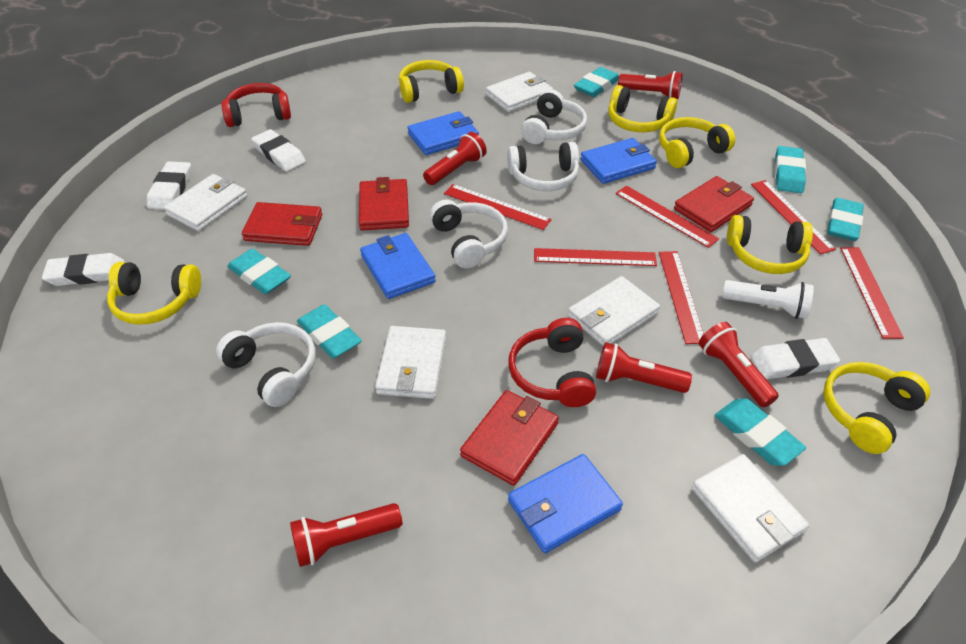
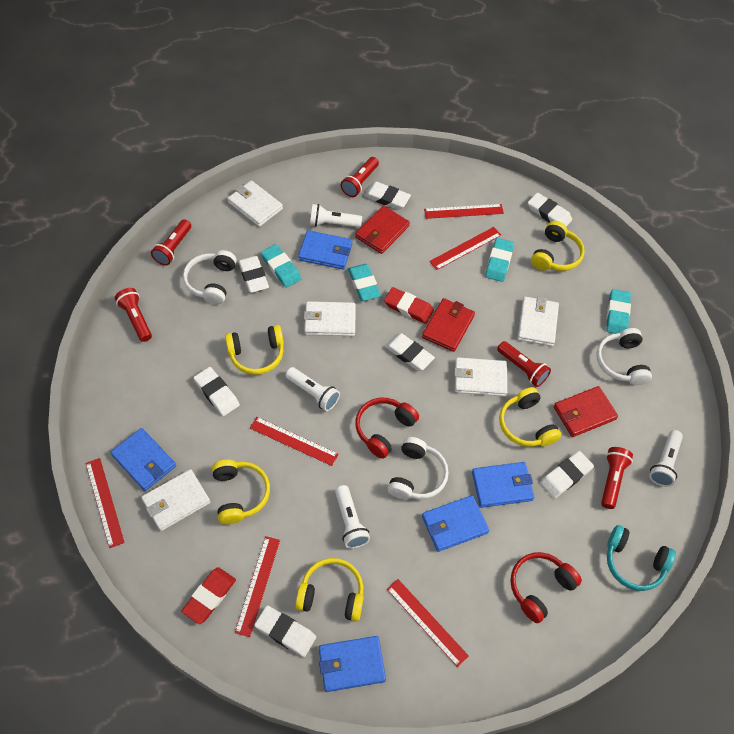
blue wallet: [360,233,436,299] [407,111,479,155] [508,454,623,553] [581,138,657,184] = 4 -> [110,428,176,491] [298,230,352,270] [319,636,386,692] [422,495,489,552] [472,462,534,508] = 5
red eraser: none = 0 -> [181,567,236,624] [384,287,434,324] = 2
red wallet: [242,202,322,246] [359,177,409,230] [460,390,559,486] [674,176,754,232] = 4 -> [355,206,410,254] [422,298,475,352] [554,386,618,437] = 3
turquoise eraser: [227,249,291,294] [297,304,362,359] [574,67,619,97] [714,398,806,466] [775,146,806,193] [827,198,864,241] = 6 -> [261,244,301,288] [348,264,381,301] [485,238,514,282] [606,289,631,334] = 4
turquoise headphones: none = 0 -> [607,525,676,591] = 1
white eraser: [42,253,124,286] [147,161,191,210] [251,129,306,172] [751,338,840,379] = 4 -> [194,367,240,416] [238,256,269,293] [255,605,316,657] [364,182,411,209] [385,333,435,371] [528,193,572,226] [540,451,594,498] = 7
white flashlight: [722,280,814,319] = 1 -> [286,367,340,411] [310,204,362,227] [335,485,370,549] [649,430,683,487] = 4
white headphones: [216,322,316,407] [429,200,508,268] [507,142,579,191] [521,89,587,144] = 4 -> [183,250,237,305] [388,437,449,500] [596,328,652,385] = 3
yellow headphones: [107,262,201,325] [399,60,464,103] [608,85,677,132] [659,117,735,168] [727,215,813,274] [823,362,930,454] = 6 -> [212,460,270,524] [225,325,284,375] [295,558,364,622] [499,387,561,447] [531,221,585,271] = 5

